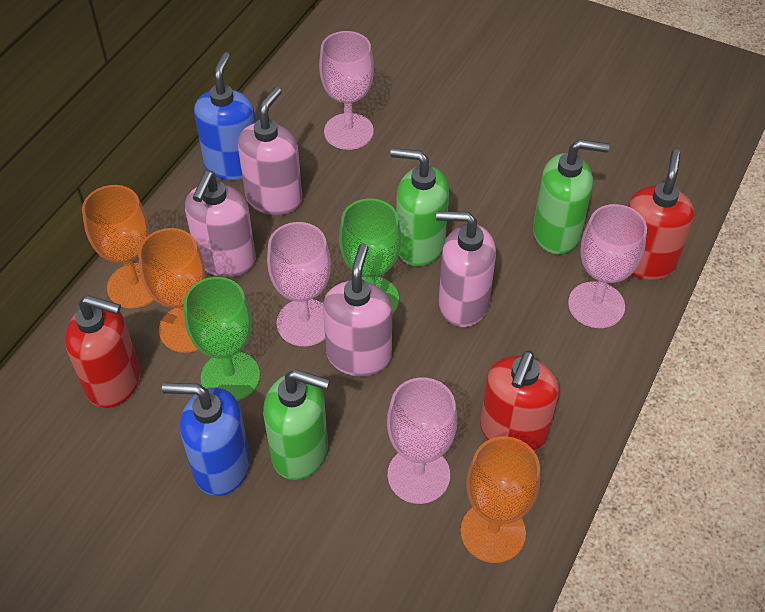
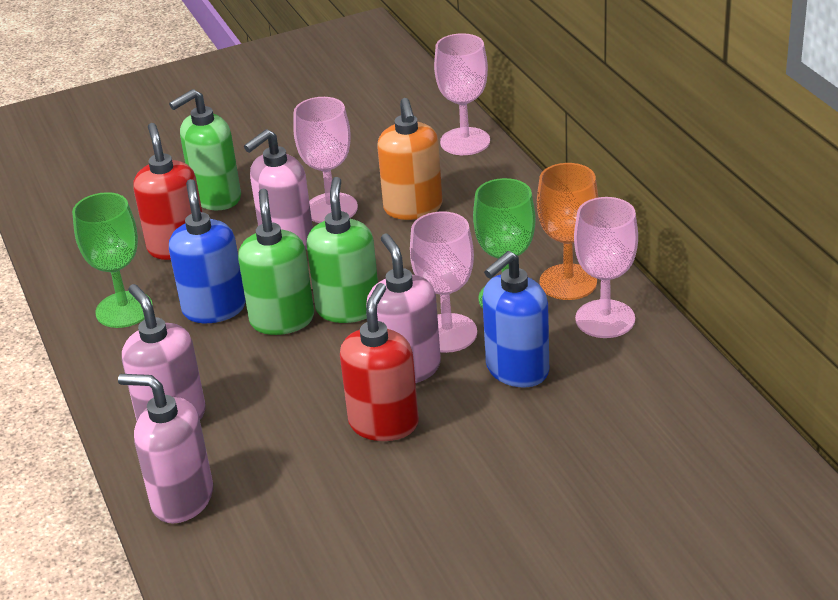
orange goblet: [82,185,154,309] [138,228,205,353] [461,436,540,563] = 3 -> [537,163,598,300] = 1
orange soap dispenser: none = 0 -> [377,98,443,220] = 1
red soap dispenser: [65,295,141,408] [480,351,559,452] [628,149,694,280] = 3 -> [134,123,202,260] [340,283,419,441] = 2

